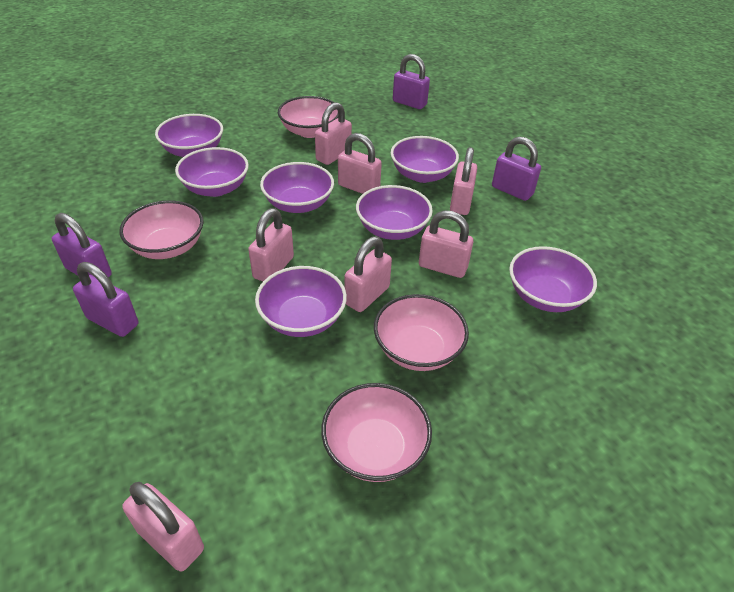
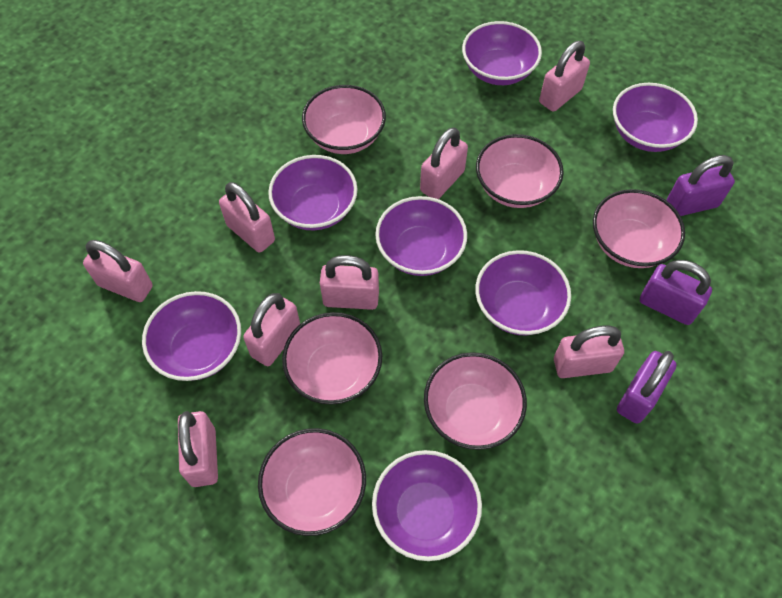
pink bowl: [119,200,204,259] [278,96,338,138] [321,383,432,482] [374,294,469,371] = 4 -> [258,428,366,536] [282,312,382,405] [302,85,386,154] [424,352,527,450] [476,134,564,208] [593,189,685,268] = 6
pink padlock: [122,482,204,572] [248,208,294,282] [315,102,352,165] [338,133,382,194] [344,237,392,312] [419,210,473,278] [450,147,477,215] = 7 -> [83,240,153,302] [178,411,218,487] [219,182,275,253] [243,293,300,366] [320,255,379,310] [420,127,468,199] [539,41,590,112] [554,325,624,378] = 8
purple padlock: [52,213,112,277] [73,262,138,337] [393,54,430,109] [492,137,541,201] = 4 -> [617,351,677,424] [640,260,712,325] [666,155,735,216] = 3

